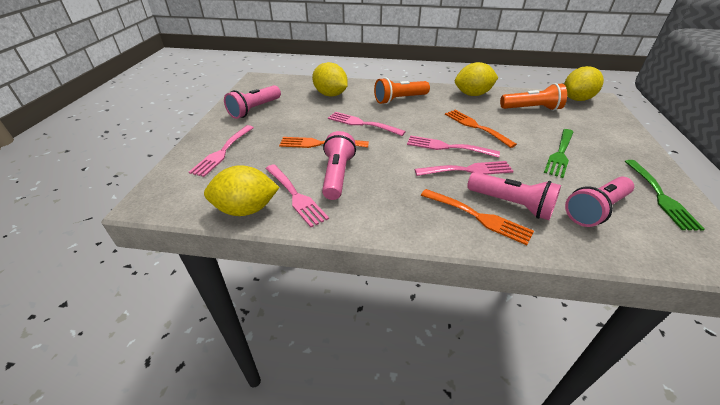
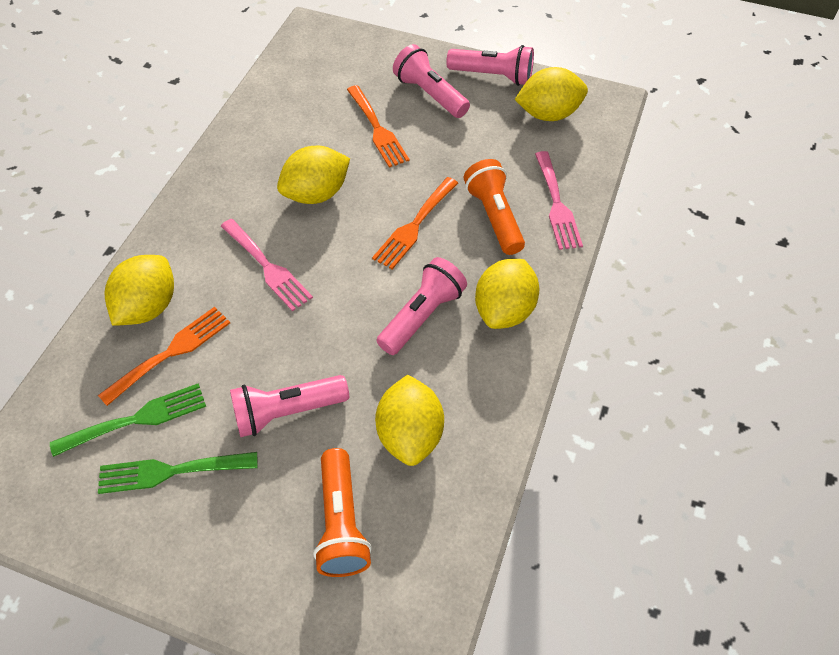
pink fork: [189,125,254,177] [265,164,329,227] [328,112,406,136] [407,135,500,158] [415,161,514,176] = 5 -> [221,219,313,311] [535,151,583,250] = 2
yellow lemon: [204,165,280,216] [312,62,348,97] [455,62,498,96] [564,66,604,101] = 4 -> [104,255,174,326] [277,146,350,204] [375,375,444,466] [475,259,539,329] [515,67,588,121] = 5

